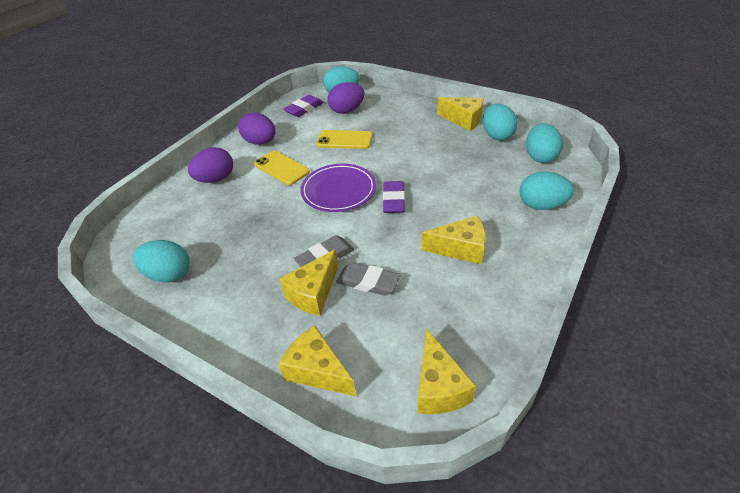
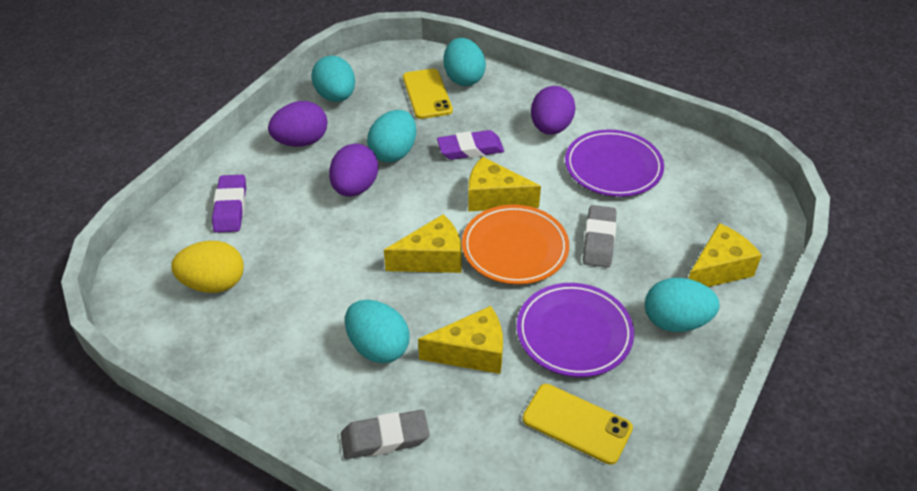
orange plate: none = 0 -> [462,204,569,285] = 1
purple plate: [300,164,376,212] = 1 -> [517,283,634,377] [565,130,664,197] = 2
yellow cheese: [279,249,338,316] [279,326,356,396] [418,328,476,414] [422,215,486,265] [437,97,484,131] = 5 -> [384,214,461,273] [418,306,503,374] [468,157,541,211] [688,223,762,287] = 4
yellow egg: none = 0 -> [171,241,244,293] = 1

